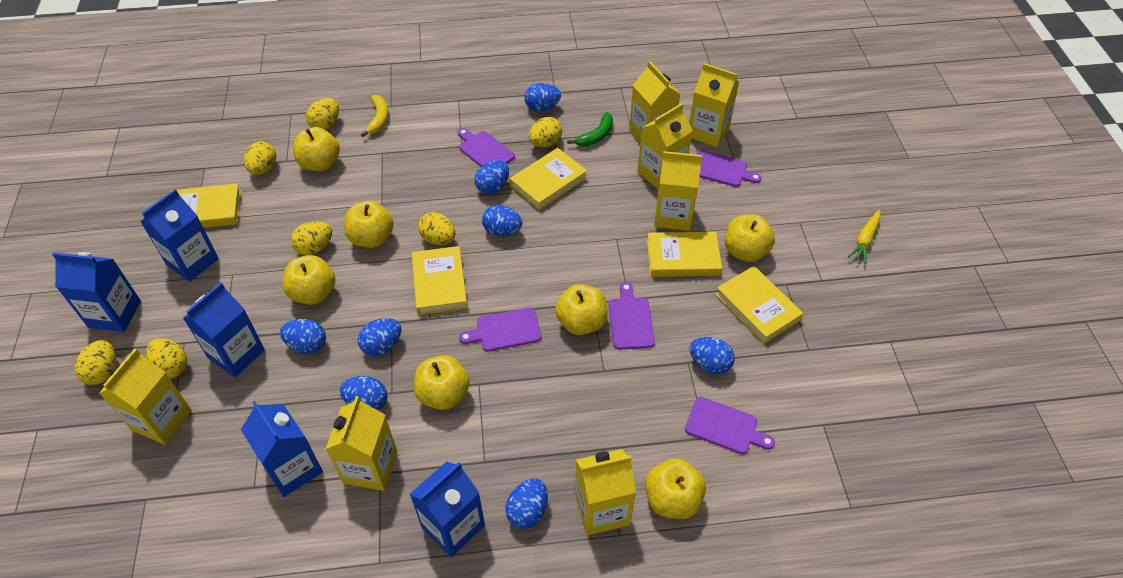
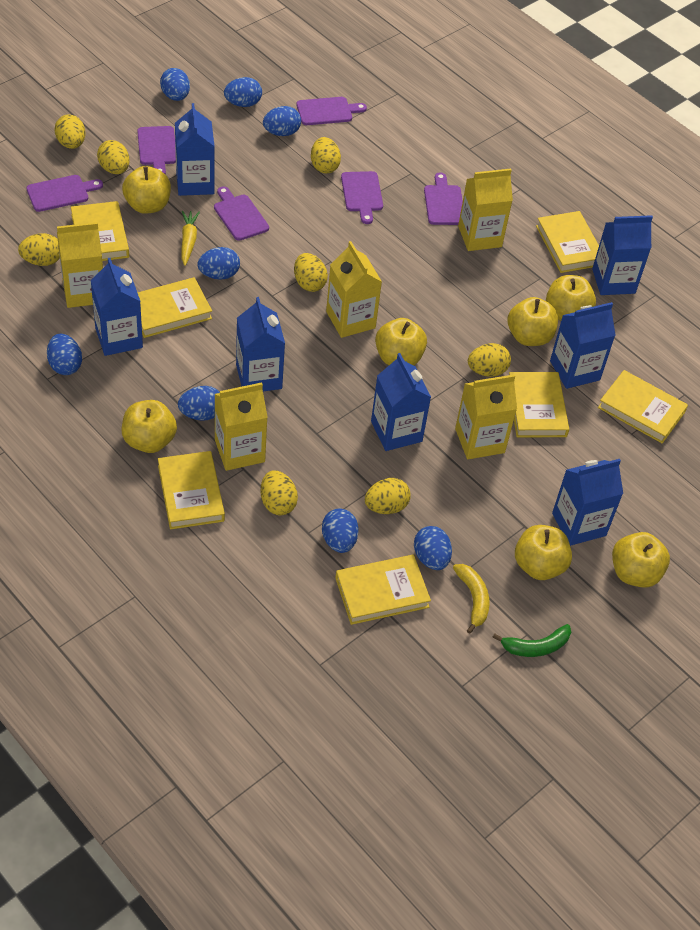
blue carton: [52,252,141,332] [141,189,219,282] [183,282,265,377] [241,401,323,497] [410,461,485,557] = 5 -> [91,258,143,356] [175,103,215,196] [236,297,285,391] [371,353,431,451] [550,302,616,389] [552,459,623,546] [592,215,653,295] = 7
purple cutting board: [458,128,515,167] [459,307,542,352] [608,282,655,350] [685,397,775,454] [696,150,762,187] = 5 -> [26,175,103,212] [137,126,176,175] [214,186,269,241] [296,97,367,125] [341,171,383,224] [424,173,463,225] = 6
yellow book: [171,183,241,228] [412,246,468,315] [510,148,587,210] [647,232,722,277] [716,266,803,343] = 5 -> [71,201,129,261] [137,277,212,338] [158,451,225,529] [335,555,431,625] [509,372,569,437] [536,211,599,273] [598,370,688,444] = 7
yellow carton: [99,349,192,445] [326,396,397,491] [575,449,636,536] [629,61,680,142] [638,103,693,189] [654,151,702,231] [689,63,739,147] = 7 -> [57,222,103,308] [215,382,268,471] [326,241,382,338] [455,374,517,459] [458,169,513,251] = 5
yellow egg: [75,340,116,385] [146,338,187,379] [244,141,276,175] [291,221,332,255] [306,98,339,130] [418,212,455,245] [529,117,562,147] = 7 -> [18,233,60,266] [55,115,85,149] [97,140,130,174] [260,470,298,515] [294,253,328,292] [311,137,341,174] [365,478,411,514] [468,343,511,377] = 8

